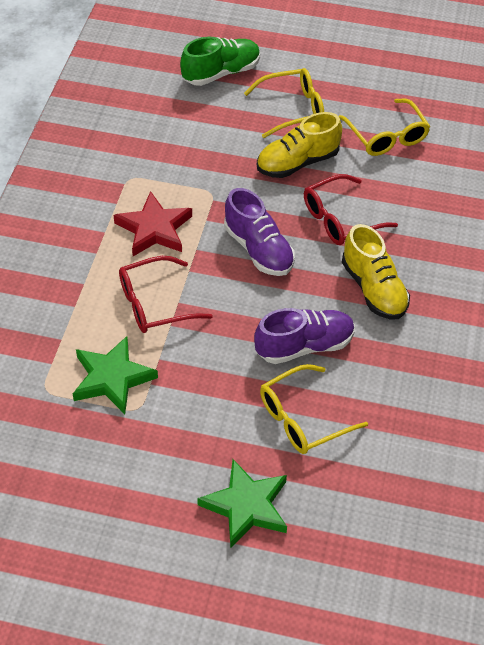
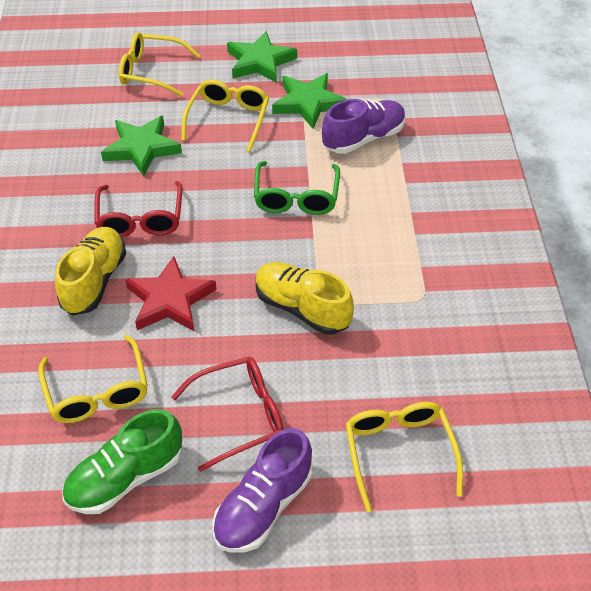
green glasses: none = 0 -> [254,161,340,215] = 1
green star: [73,336,158,414] [197,459,287,548] = 2 -> [101,116,182,176] [227,31,297,83] [272,73,347,129] = 3
yellow glasses: [244,68,324,138] [260,364,368,454] [339,99,430,156] = 3 -> [38,335,148,423] [119,32,200,97] [181,80,269,152] [346,402,463,512] = 4

